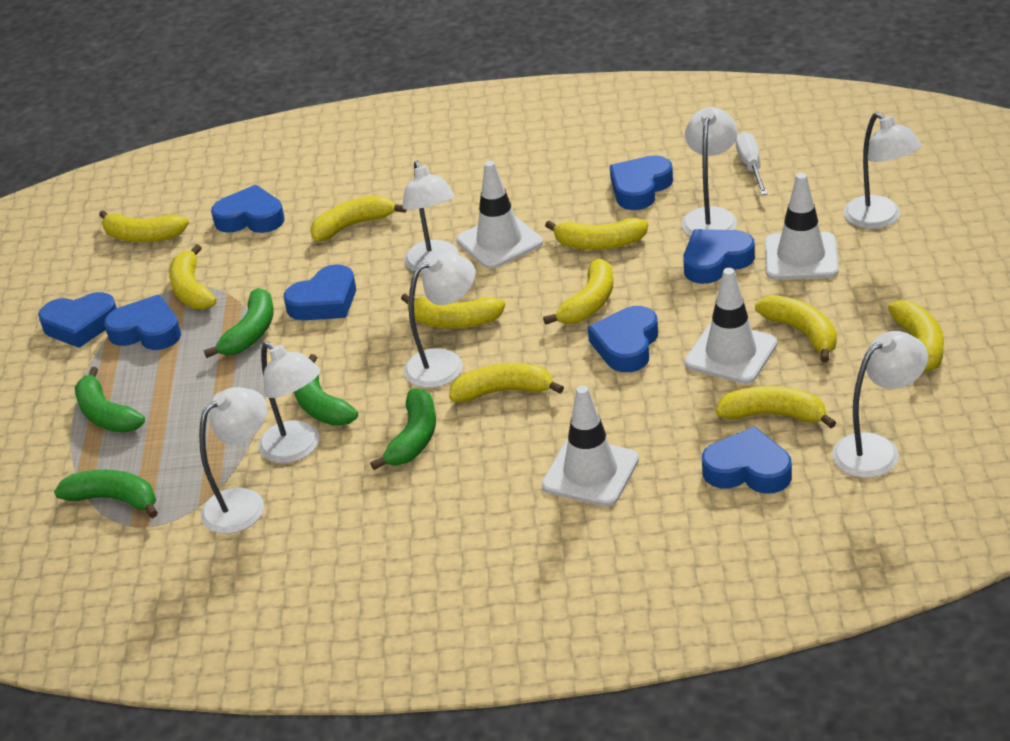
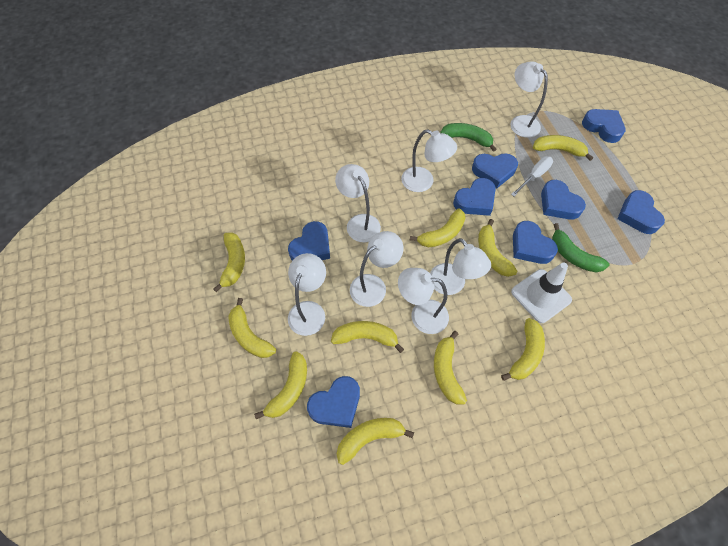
green banana: [54,470,158,518] [75,367,145,433] [204,288,274,358] [294,354,358,426] [370,388,436,470] = 5 -> [440,123,497,152] [552,223,609,272] = 2
white traffic cone: [456,161,543,269] [542,385,639,506] [685,268,777,384] [765,173,839,280] = 4 -> [511,263,572,323] = 1

